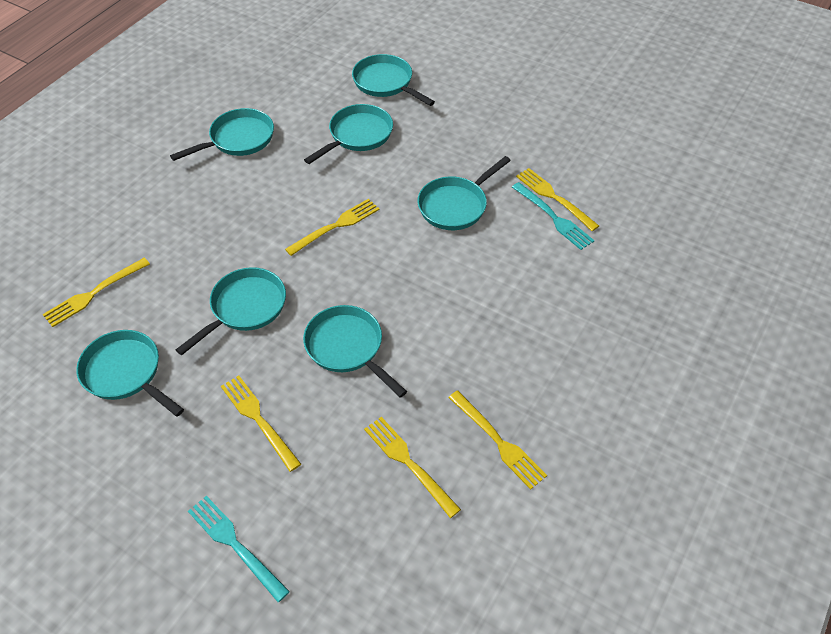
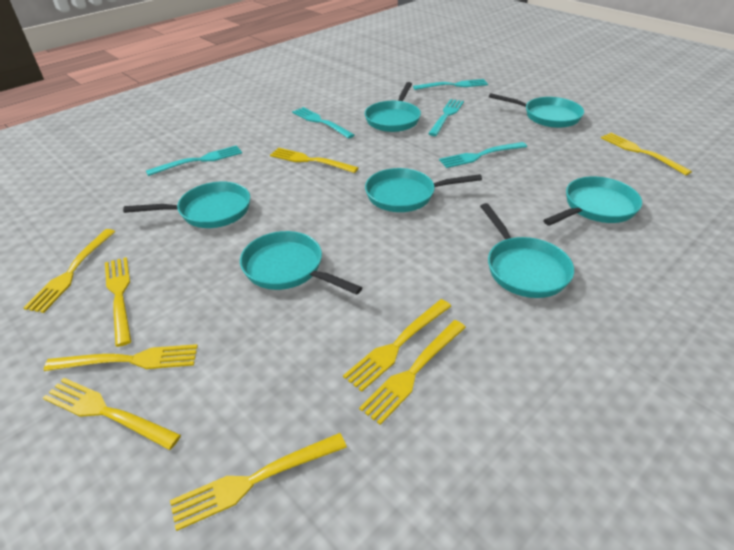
turquoise fork: [188,496,290,602] [512,182,594,250] = 2 -> [146,145,242,176] [292,107,354,139] [413,79,488,90] [428,99,464,136] [439,142,527,168] = 5
yellow fork: [42,258,150,327] [221,375,301,472] [285,199,379,256] [364,417,461,518] [448,391,547,490] [516,168,599,231] = 6 -> [24,229,115,313] [43,378,181,450] [44,344,198,371] [105,257,131,347] [170,433,347,531] [270,148,359,173] [343,299,451,392] [359,320,466,425] [601,133,692,175] = 9

